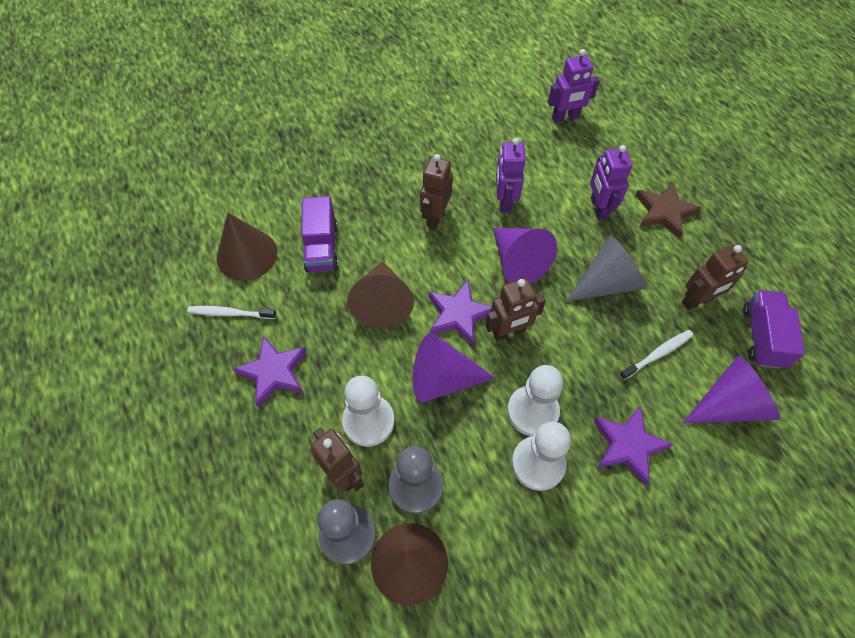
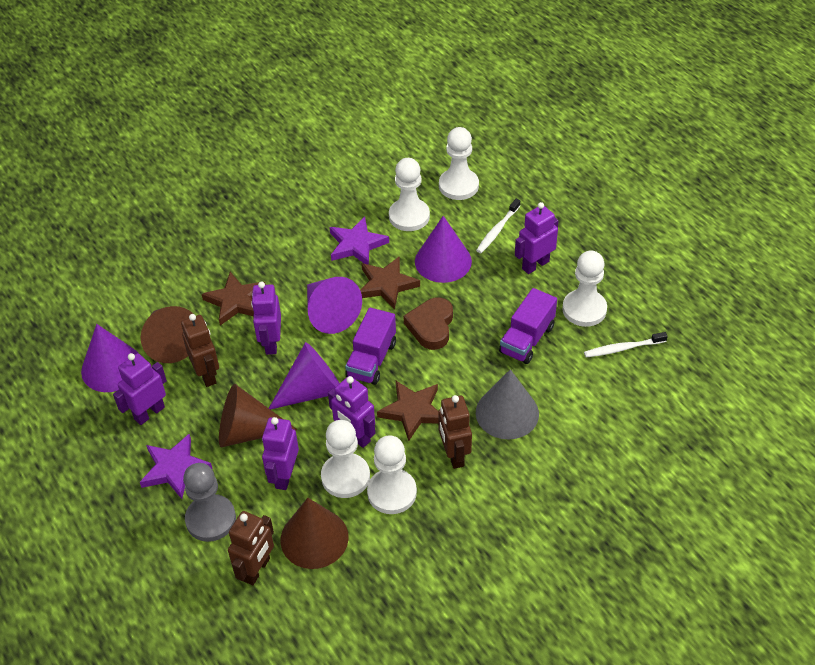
brown heart: none = 0 -> [404,297,453,350] = 1
brown robot: [310,427,364,491] [420,154,453,229] [485,278,546,341] [682,245,748,310] = 4 -> [181,314,219,387] [228,511,274,585] [438,395,472,469] = 3
brown star: [635,182,701,239] = 1 -> [202,272,266,325] [360,256,420,310] [377,381,439,441] = 3
grey pawn: [318,499,376,565] [389,446,443,514] = 2 -> [183,463,236,542] = 1
purple cone: [413,333,495,403] [493,228,557,284] [683,356,780,424] = 3 -> [81,324,138,392] [269,342,340,410] [307,277,362,334] [415,216,472,283] = 4
purple robot: [496,138,525,213] [548,49,600,123] [590,145,632,220] = 3 -> [113,353,167,425] [251,282,281,355] [262,417,299,490] [328,376,375,448] [515,202,559,274] = 5
purple star: [233,335,307,407] [428,280,492,345] [594,405,674,485] = 3 -> [140,434,213,499] [329,217,389,265] = 2
white pawn: [342,376,394,447] [507,365,563,436] [512,422,571,491] = 3 -> [321,420,370,498] [367,436,417,514] [389,158,430,231] [439,127,479,200] [562,250,607,327] = 5

